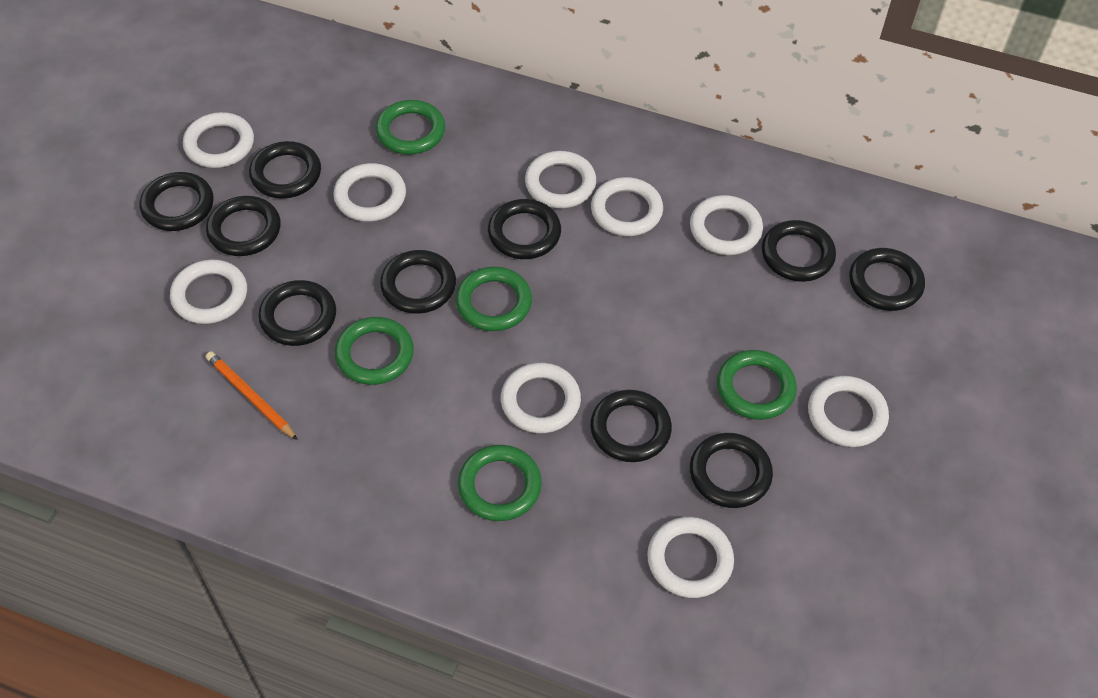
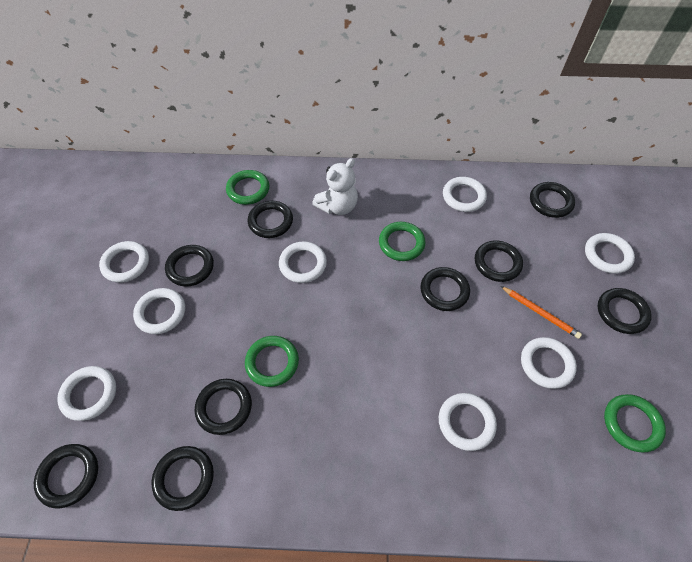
black ring: [140,172,214,231] [206,196,281,256] [249,141,321,199] [258,280,336,346] [380,250,456,314] [488,199,561,259] [590,390,672,462] [690,433,773,508] [762,220,836,282] [849,248,925,311] = 10 -> [34,444,98,508] [152,446,214,511] [165,245,214,287] [195,379,252,435] [248,201,293,238] [420,267,470,311] [475,240,523,282] [530,182,575,218] [598,288,652,334] = 9
green ring: [335,317,414,385] [375,100,445,154] [456,267,532,331] [458,445,542,521] [717,350,797,420] = 5 -> [226,170,269,205] [245,336,299,387] [379,222,425,261] [604,394,666,453] = 4
white ring: [170,259,247,324] [183,112,254,168] [333,163,406,222] [501,363,581,433] [525,151,596,208] [591,177,663,236] [647,517,734,598] [690,195,763,255] [808,376,889,447] = 9 -> [57,366,116,421] [99,241,149,283] [133,288,185,334] [279,241,327,283] [439,393,497,451] [443,177,487,212] [521,337,577,389] [585,233,635,274] = 8
white teddy bear: none = 0 -> [312,158,358,215] = 1

